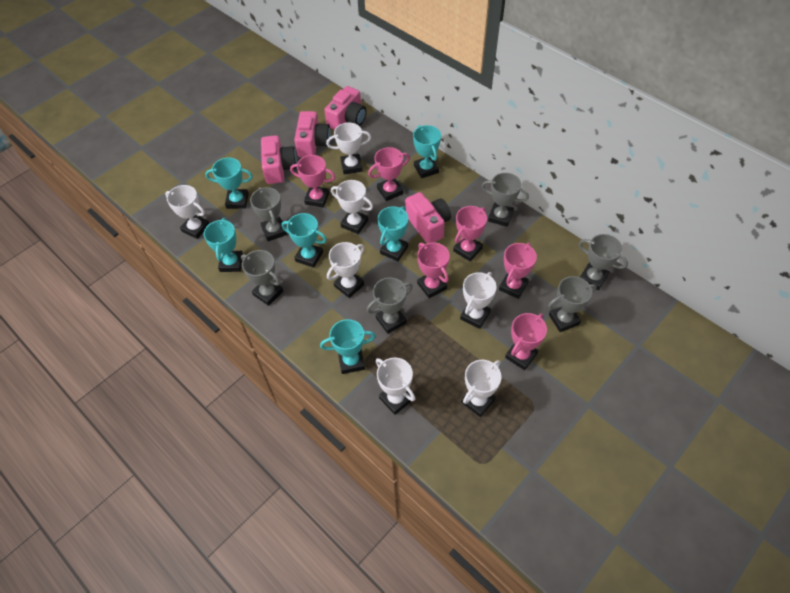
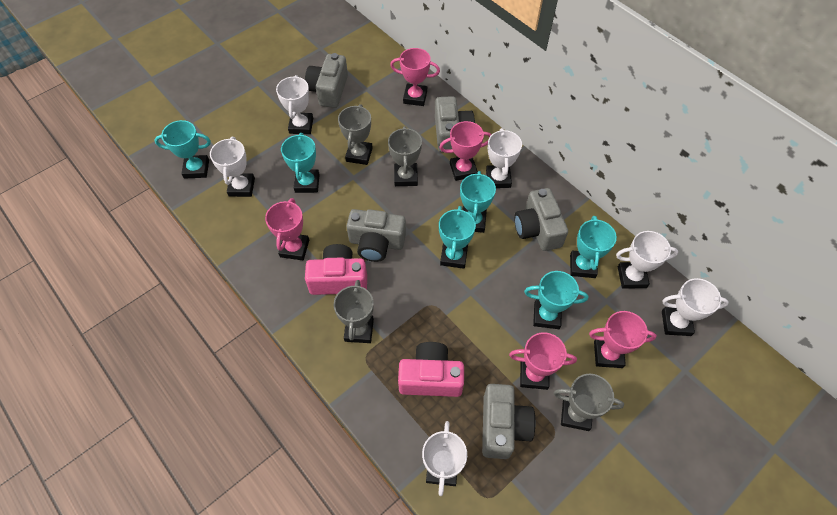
grey camera: none = 0 -> [305,53,348,108] [347,209,406,262] [435,96,475,152] [482,384,535,459] [514,188,568,251] = 5
grey trophy: [241,250,283,306] [250,187,287,241] [367,278,413,334] [482,173,529,227] [548,276,597,332] [579,234,628,290] = 6 -> [334,280,374,343] [338,104,373,165] [388,126,422,186] [554,374,624,431] = 4
pink camera: [261,135,297,184] [294,111,331,157] [324,86,367,130] [405,192,451,243] = 4 -> [305,244,367,295] [398,342,464,397] = 2
pink trophy: [290,155,335,208] [368,147,410,201] [417,243,450,298] [453,206,487,261] [499,243,537,299] [505,313,547,370] = 6 -> [265,198,309,260] [390,48,440,106] [439,121,492,181] [509,332,577,390] [589,311,657,368] = 5
white trophy: [165,185,209,239] [326,122,371,175] [327,242,364,298] [331,180,373,234] [376,358,415,415] [460,272,496,329] [461,360,502,417] = 7 -> [210,137,255,197] [276,75,313,134] [422,421,467,496] [486,128,522,188] [616,231,678,289] [662,278,729,336] = 6

